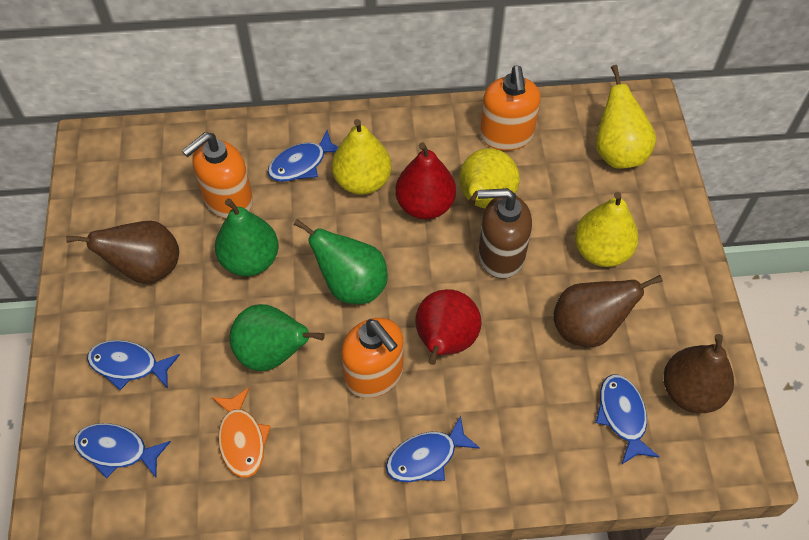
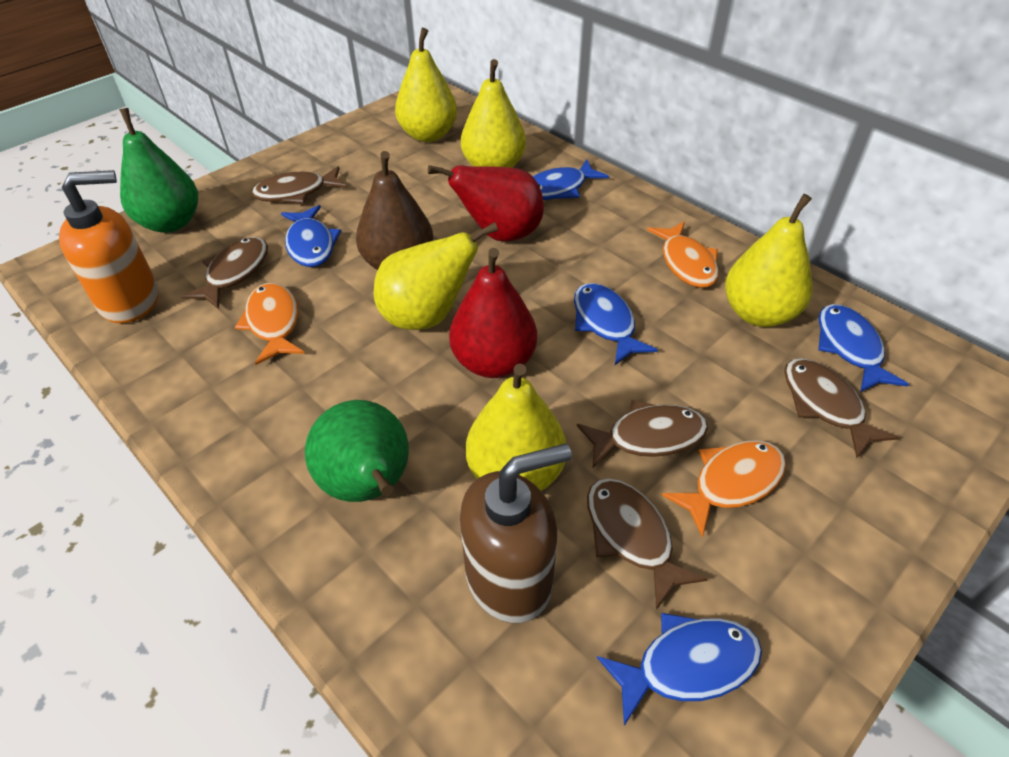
brown fish: none = 0 -> [181,237,268,309] [252,166,347,203] [577,400,708,468] [587,478,707,610] [784,358,899,458] = 5
brown pear: [66,221,179,284] [553,275,663,347] [663,334,734,413] = 3 -> [356,151,434,270] = 1
green pear: [215,198,279,276] [229,304,325,371] [294,219,388,304] = 3 -> [119,108,198,233] [305,400,409,502] = 2
orange fish: [212,388,271,478] = 1 -> [235,283,305,365] [647,222,719,288] [661,440,786,538] = 3
orange soap dispenser: [182,132,253,219] [341,318,403,398] [480,66,540,151] = 3 -> [59,170,159,323] = 1
yellow pear: [332,119,392,195] [459,148,520,208] [575,192,639,267] [596,65,656,169] = 4 -> [374,222,498,330] [395,28,457,142] [461,59,526,168] [466,364,566,491] [725,194,813,327] = 5

